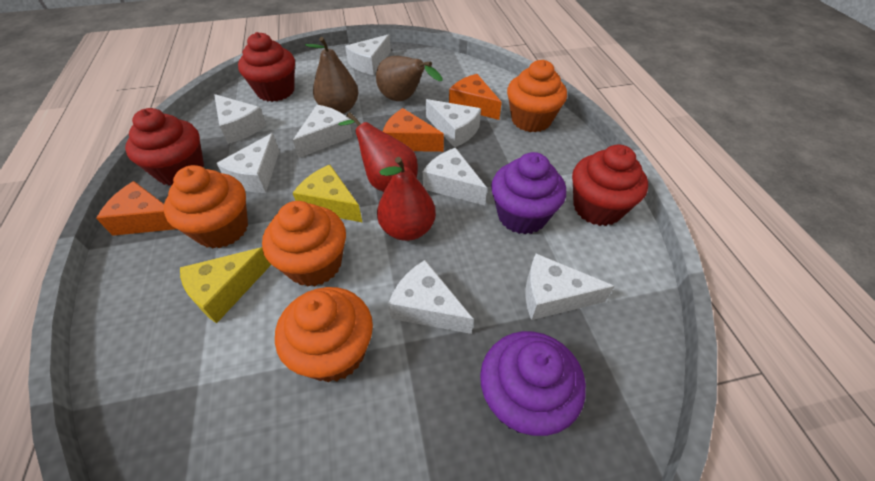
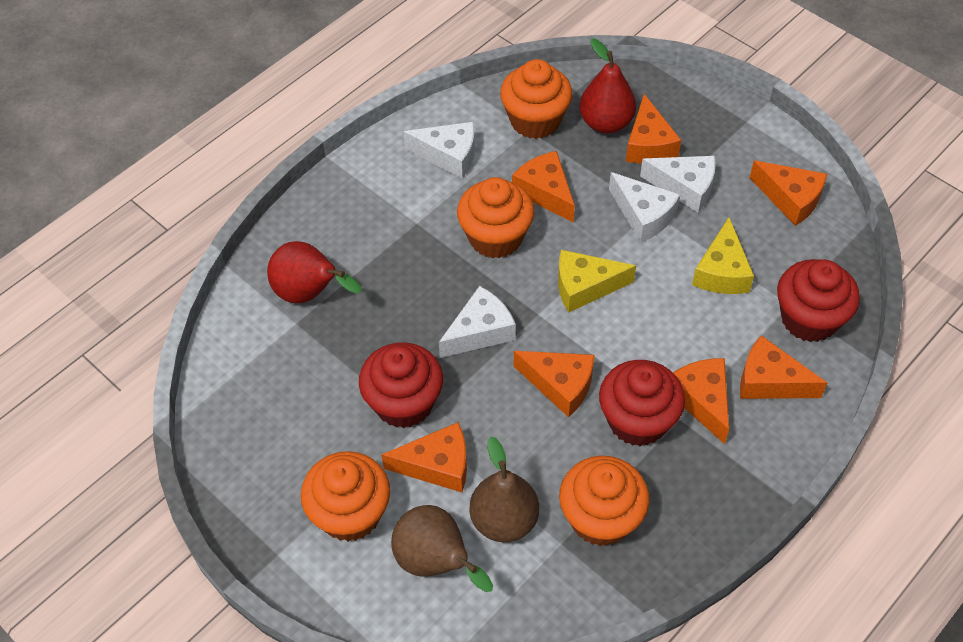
orange cheese: [96,181,176,236] [383,108,444,152] [449,74,502,120] = 3 -> [381,422,467,492] [512,151,575,223] [514,351,594,417] [626,94,681,163] [673,358,729,444] [740,335,827,399] [750,161,827,226] = 7
purple cupcake: [480,331,586,436] [491,152,566,235] = 2 -> none = 0
white cheese: [214,94,267,144] [216,133,279,193] [293,105,353,158] [345,34,391,75] [388,260,474,334] [423,148,487,206] [426,99,481,148] [526,254,615,320] = 8 -> [403,122,475,179] [439,286,516,358] [609,172,680,242] [640,156,716,213] = 4

